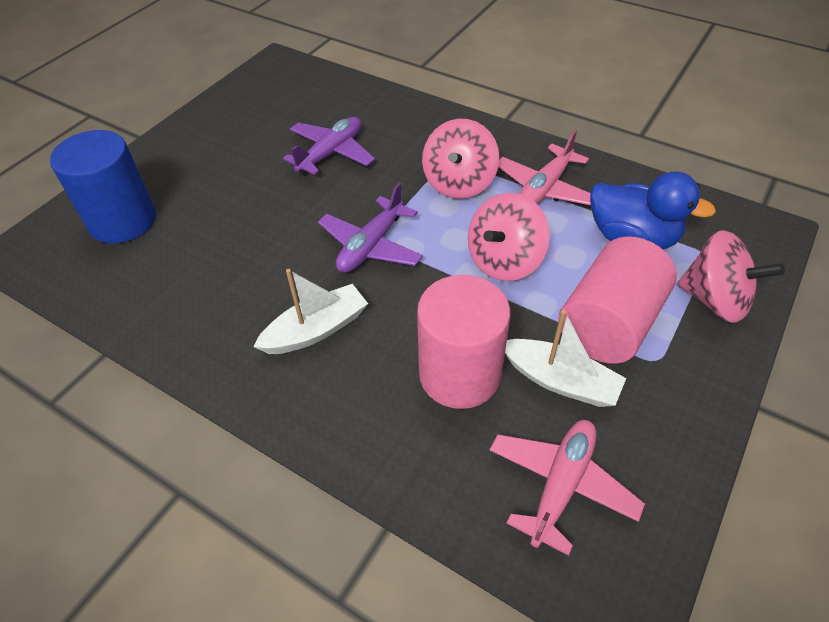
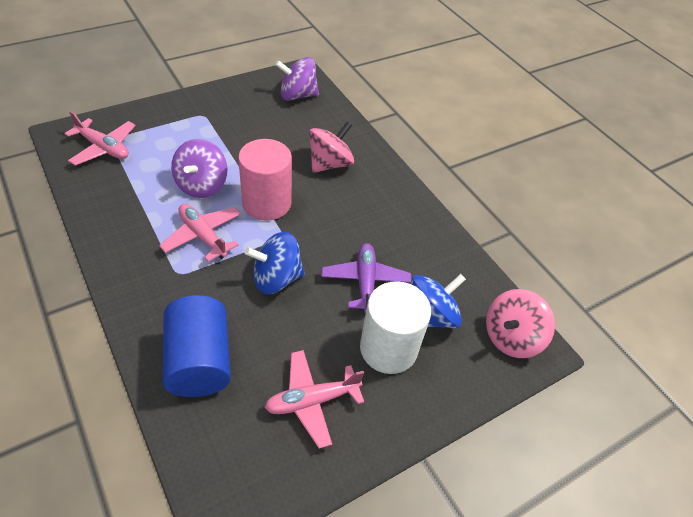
blue duck: [590,171,716,249] = 1 -> none = 0
blue spinning top: none = 0 -> [245,232,305,294] [411,274,466,328] = 2
pink cylinder: [417,275,510,409] [558,236,677,364] = 2 -> [238,139,292,221] = 1
pink plane: [490,420,645,556] [499,130,591,205] = 2 -> [64,111,135,166] [159,204,241,262] [264,350,364,449] = 3
pink spinning top: [422,119,500,199] [468,193,550,281] [677,230,785,323] = 3 -> [309,122,354,173] [486,289,555,358] = 2
purple plane: [283,117,375,176] [318,183,423,273] = 2 -> [321,243,411,313] = 1
purple spinning top: none = 0 -> [171,139,228,198] [275,57,319,101] = 2
white boat: [253,269,368,354] [505,310,626,407] = 2 -> none = 0
white cylinder: none = 0 -> [360,281,431,374] = 1

